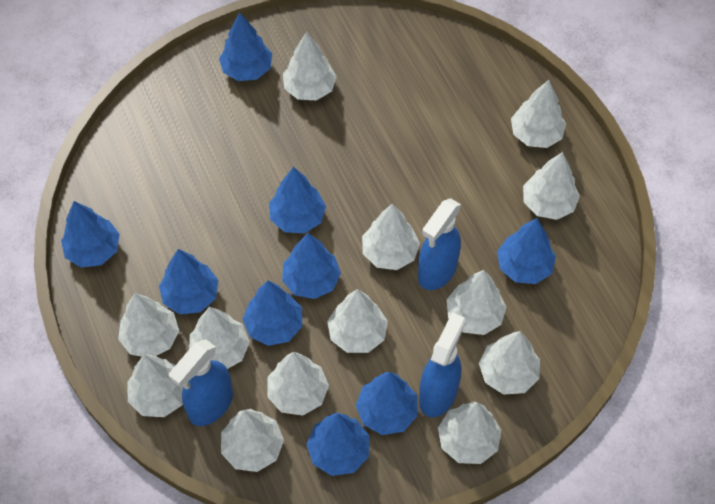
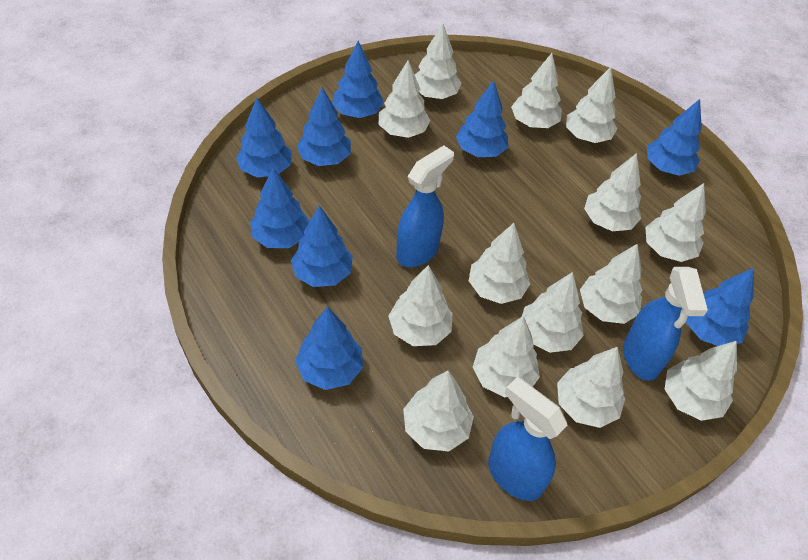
white tree: [118,293,179,357] [127,354,183,417] [189,307,250,369] [221,409,284,472] [267,352,329,416] [283,32,337,101] [327,289,388,353] [362,203,420,270] [438,402,501,464] [447,270,506,335] [479,331,540,395] [511,80,566,148] [523,152,580,220] = 13 -> [379,60,430,138] [389,265,453,346] [403,370,474,451] [415,24,461,99] [469,223,530,304] [473,316,540,397] [511,53,562,128] [522,272,584,353] [557,347,625,428] [566,67,617,143] [580,244,642,324] [584,153,641,232] [645,183,706,262] [665,341,737,421] = 14

